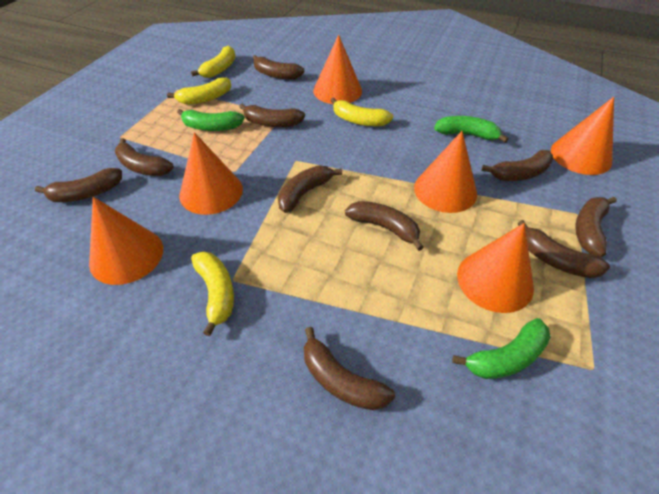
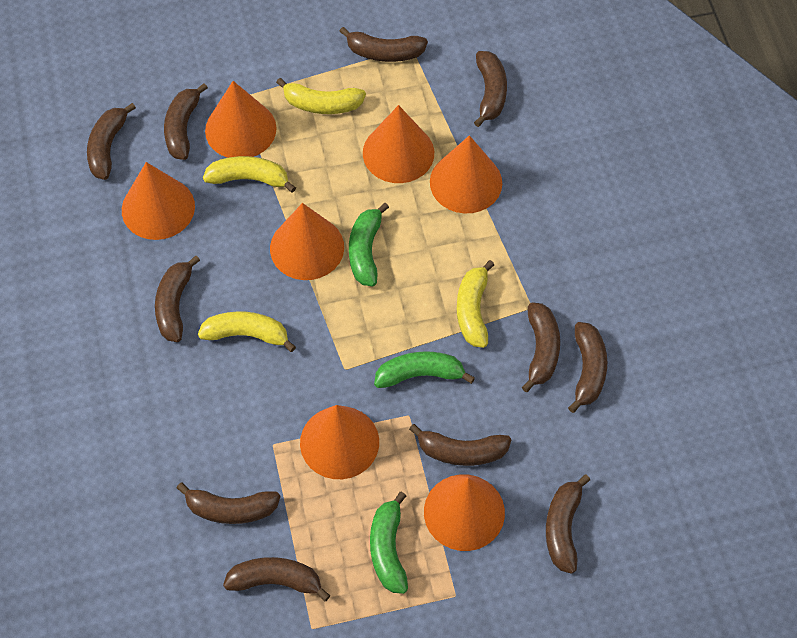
brown banana: [35,168,122,202] [115,138,174,176] [239,104,305,127] [253,55,305,79] [278,166,342,213] [304,327,395,410] [345,201,424,251] [482,150,553,181] [518,220,610,278] [575,197,617,257] = 10 -> [87,103,136,180] [155,256,200,342] [164,83,208,160] [177,482,280,524] [223,557,331,602] [339,27,428,62] [409,424,512,466] [474,51,507,127] [522,302,560,392] [546,474,590,574] [568,322,607,413] = 11
orange cone: [89,197,163,285] [179,132,243,215] [313,35,362,104] [414,131,477,213] [457,223,534,313] [551,97,614,175] = 6 -> [122,162,195,240] [205,81,277,158] [270,203,344,280] [300,405,379,479] [363,105,434,183] [424,474,505,551] [430,135,502,213] = 7

